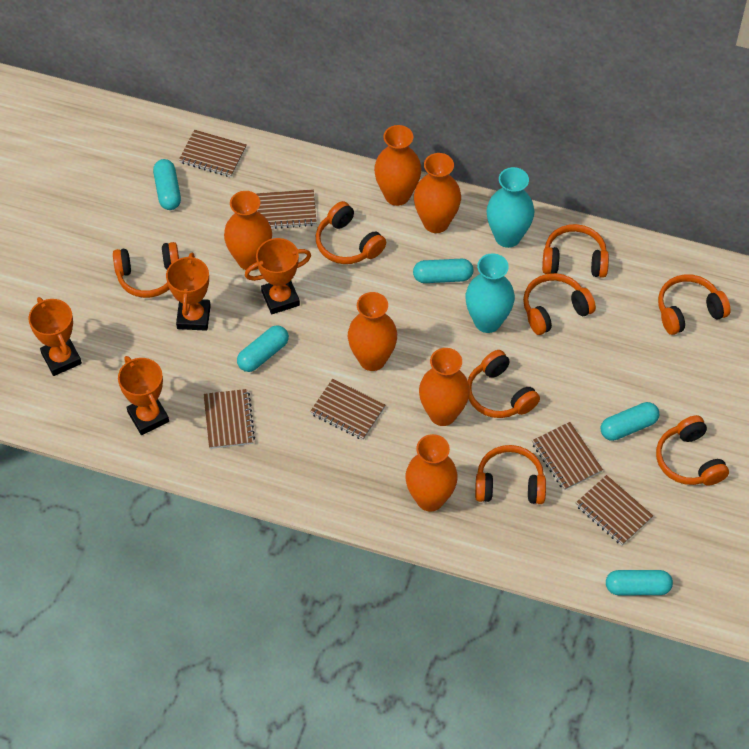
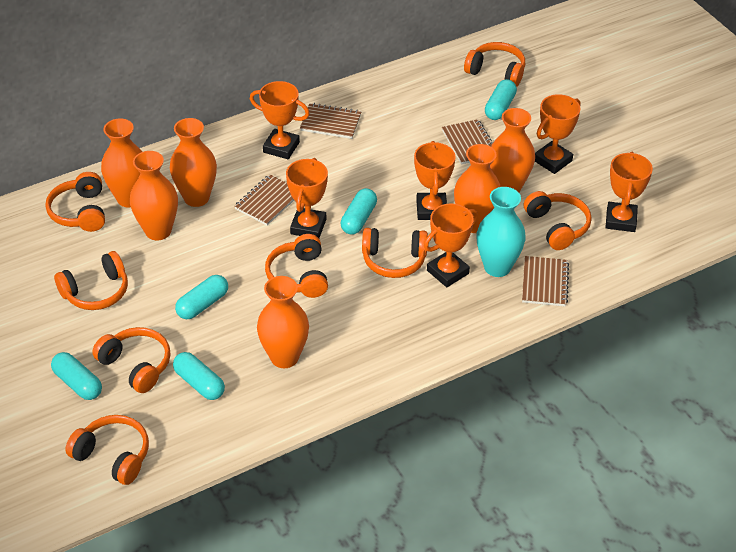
brown notebook: [179,130,247,177] [203,389,255,449] [256,189,317,229] [310,379,385,440] [532,422,603,490] [576,475,654,545] = 6 -> [234,174,294,225] [300,103,362,139] [442,119,493,165] [522,256,569,306] = 4
orange trophy: [28,297,82,376] [118,356,169,435] [166,253,211,331] [245,238,311,314] = 4 -> [250,81,310,159] [286,158,328,238] [414,141,456,220] [424,203,478,287] [535,94,580,174] [605,152,653,232] = 6
turquoise vase: [466,253,515,333] [487,167,534,248] = 2 -> [476,187,526,277] = 1

